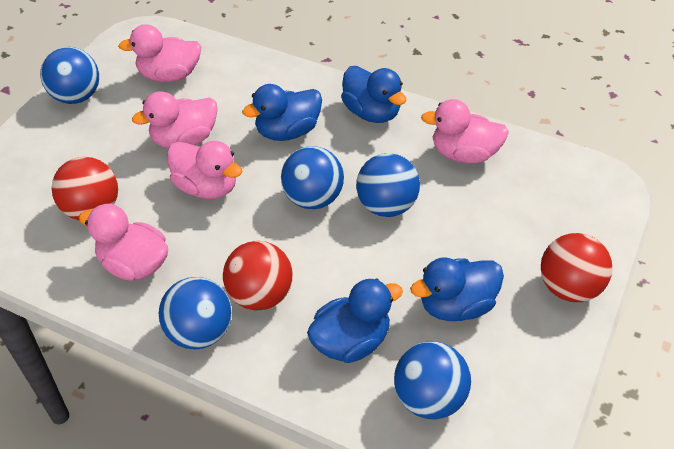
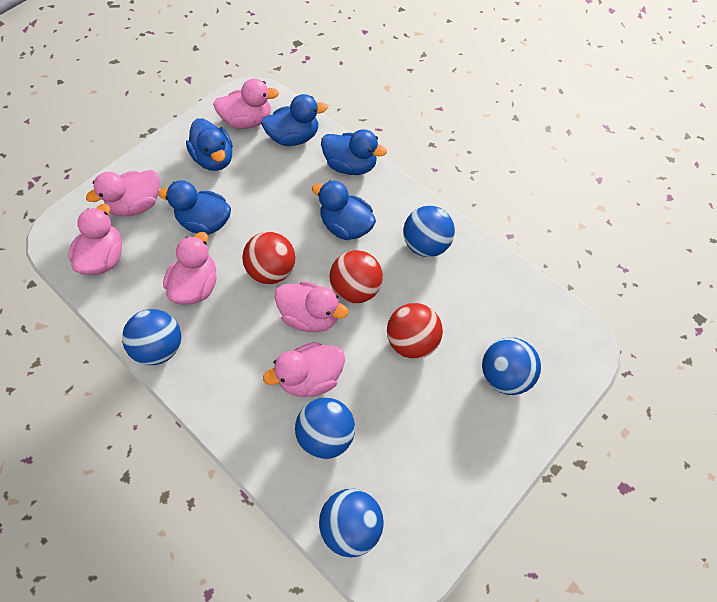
blue duck: [242,84,322,141] [307,278,403,363] [341,66,407,123] [410,257,504,321] = 4 -> [158,180,231,235] [186,118,233,171] [261,94,328,146] [312,180,376,240] [321,129,387,175] = 5
pink duck: [79,204,168,281] [118,24,202,82] [132,91,218,148] [167,141,242,199] [421,99,509,163] = 5 -> [68,204,122,275] [86,170,160,216] [163,232,216,305] [213,79,279,129] [263,342,345,397] [275,281,349,332] = 6

